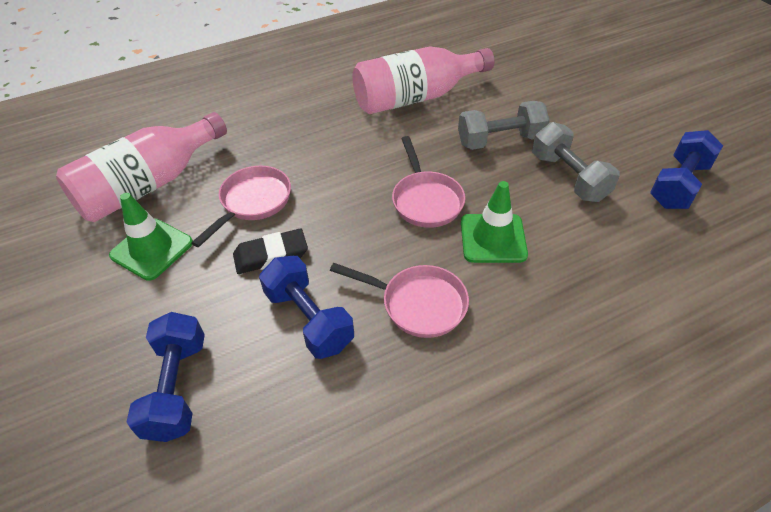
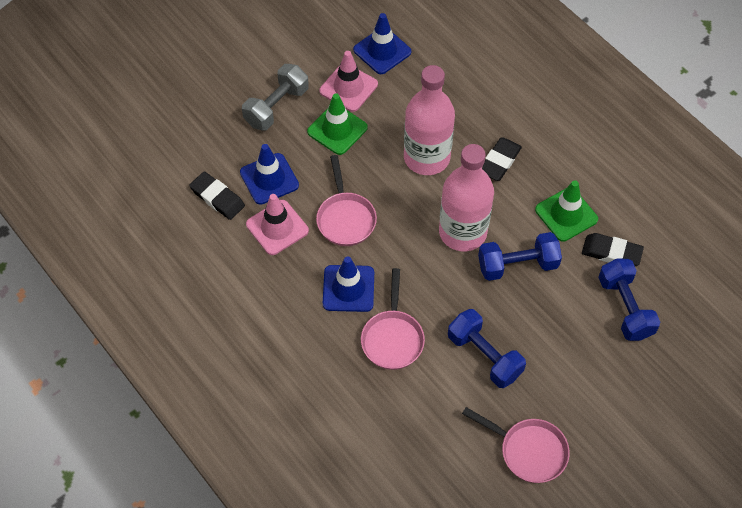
black eraser: [233,229,308,274] = 1 -> [189,171,245,220] [482,137,522,181] [582,233,644,266] = 3
blue traffic cone: none = 0 -> [240,144,299,205] [323,256,374,312] [353,13,411,74] = 3
grey dumbbell: [458,101,550,150] [532,122,620,202] = 2 -> [242,64,309,131] = 1
pink traffic cone: none = 0 -> [246,194,309,255] [319,51,378,112] = 2

